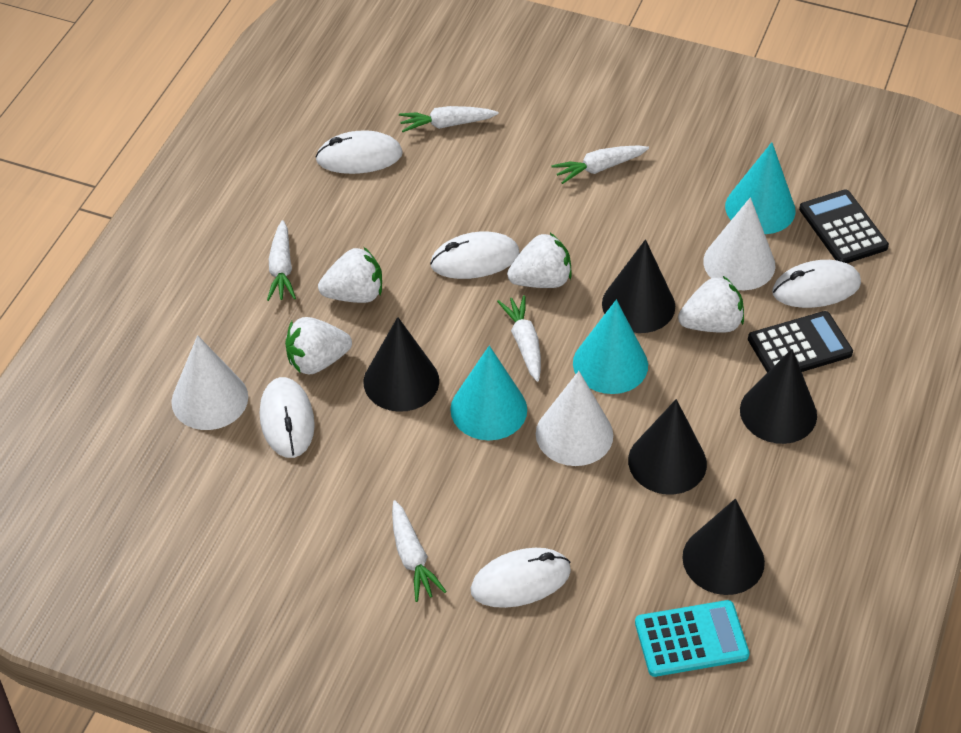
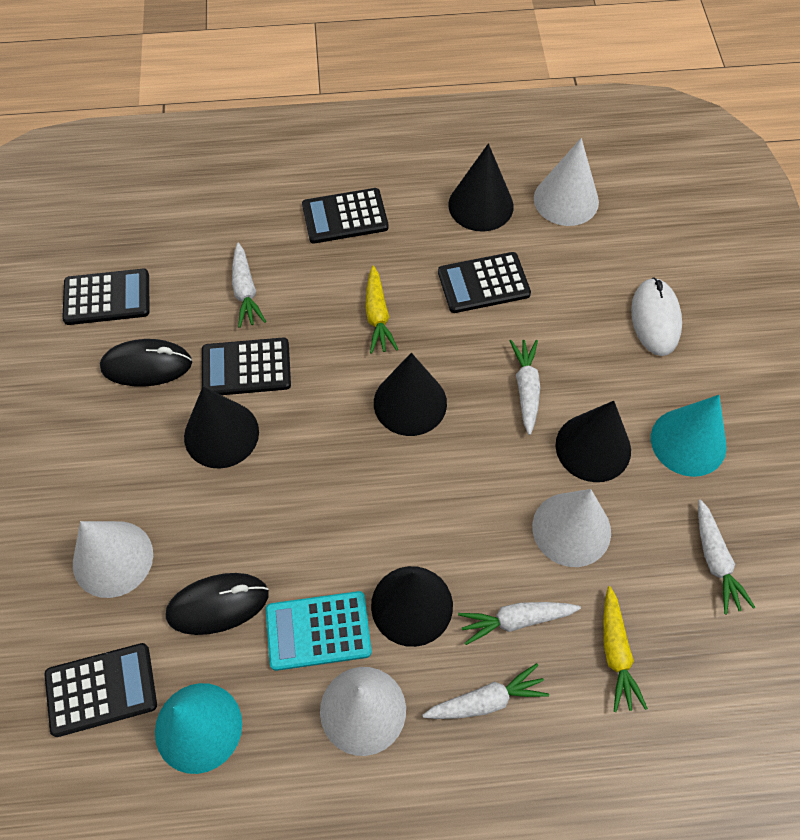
black calculator: [748,311,853,373] [799,190,889,263] = 2 -> [44,643,157,737] [62,269,150,325] [202,338,291,395] [302,188,389,243] [438,252,531,313] = 5
black mouse: none = 0 -> [100,339,192,387] [166,573,269,635] = 2
turquoise cone: [450,345,527,440] [573,300,648,394] [725,142,796,234] = 3 -> [155,683,242,774] [651,395,727,477] = 2
white cone: [171,335,248,430] [536,371,613,466] [703,197,775,290] = 3 -> [73,521,153,598] [320,667,406,756] [532,489,611,567] [534,138,599,226] = 4
white mouse: [260,377,315,458] [315,130,403,174] [430,231,519,279] [471,548,571,608] [772,260,861,308] = 5 -> [631,277,682,356] = 1
white strawberry: [285,317,352,374] [318,247,382,303] [507,233,572,288] [678,276,744,333] = 4 -> none = 0
yellow carrot: none = 0 -> [365,266,398,354] [603,586,648,712] = 2

